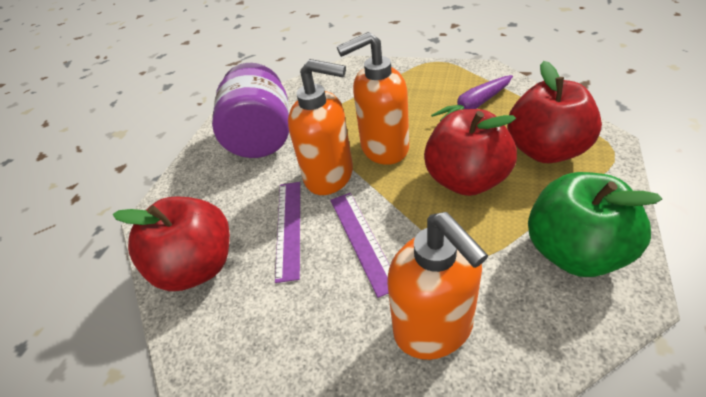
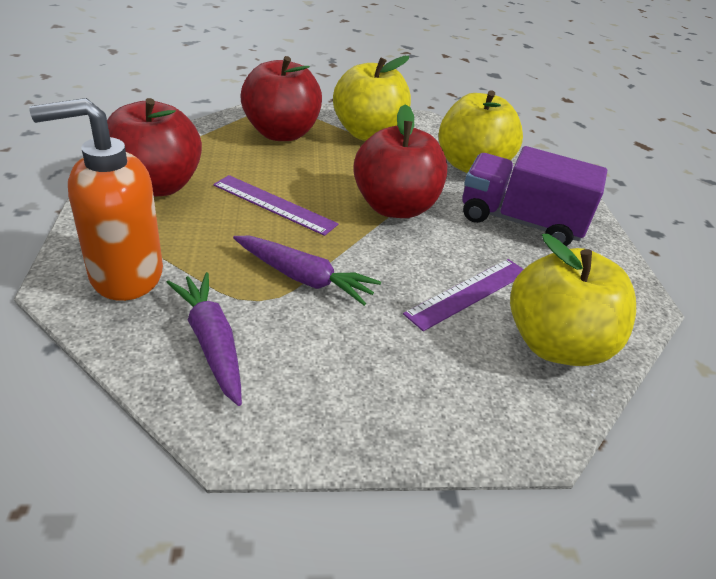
green apple: [528,172,662,277] = 1 -> none = 0
orange soap dispenser: [288,59,353,195] [337,32,409,165] [387,212,488,360] = 3 -> [29,98,163,301] = 1
purple carrot: [431,75,513,121] = 1 -> [166,272,242,406] [233,236,381,306] = 2
purple jar: [212,63,289,158] = 1 -> none = 0
purple truck: none = 0 -> [462,146,607,246] = 1
yellow apple: none = 0 -> [333,56,411,141] [439,90,523,173] [510,234,636,366] = 3

